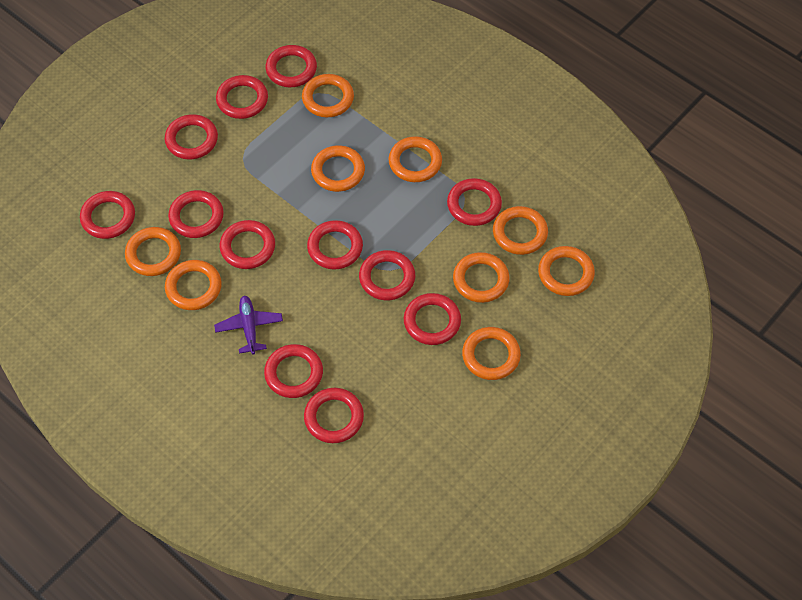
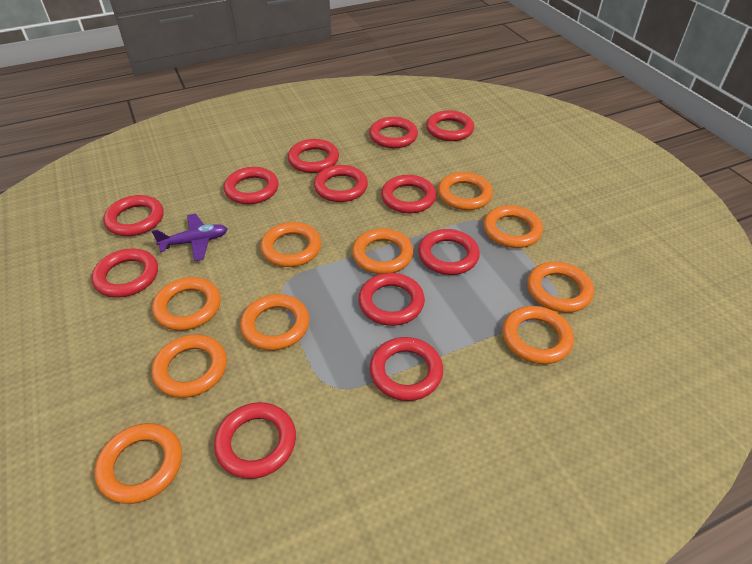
orange ring: [125,227,181,276] [165,260,222,310] [302,74,354,117] [311,145,365,192] [389,136,442,182] [453,252,510,303] [462,327,521,380] [493,206,548,255] [538,246,595,296] = 9 -> [95,423,182,504] [152,277,221,331] [152,334,227,398] [240,294,310,351] [260,222,321,267] [352,228,413,274] [438,172,493,210] [484,205,543,248] [502,306,574,364] [527,262,594,313] = 10

